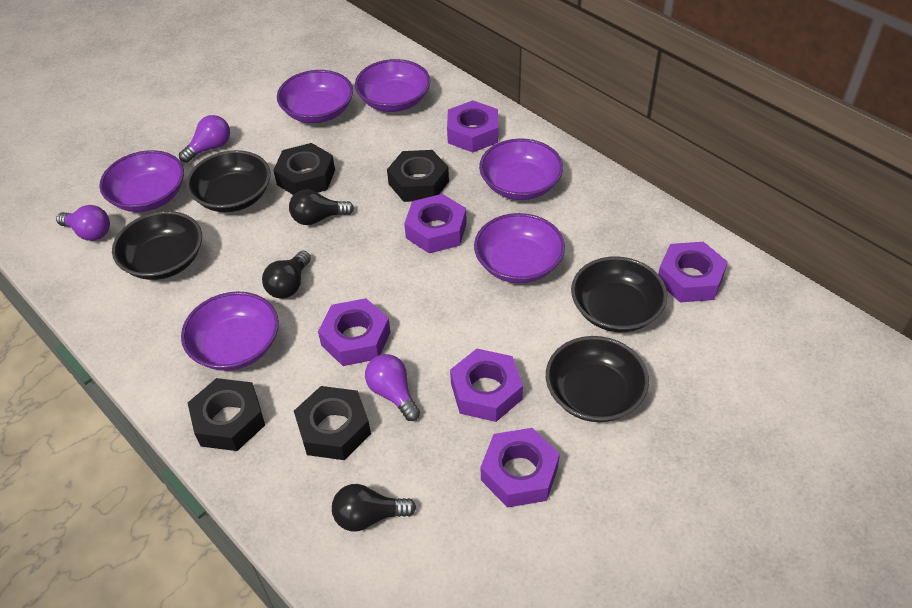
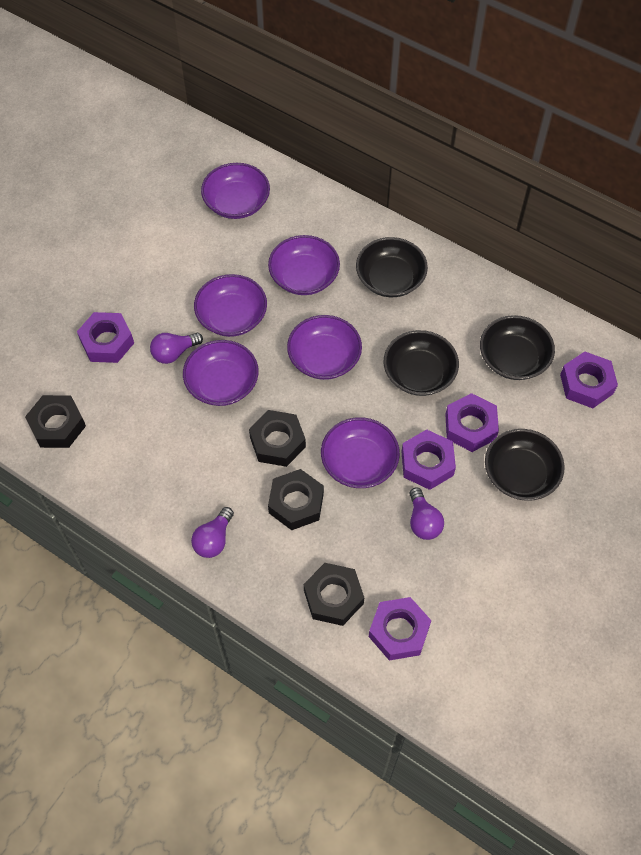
black light bulb: [262,251,311,299] [289,190,354,225] [332,484,416,532] = 3 -> none = 0
purple nut: [318,298,391,366] [404,194,467,253] [447,100,498,153] [450,349,523,422] [481,428,560,508] [658,242,728,302] = 6 -> [77,312,134,363] [369,597,431,660] [401,429,456,490] [445,393,499,452] [560,351,618,408] = 5

